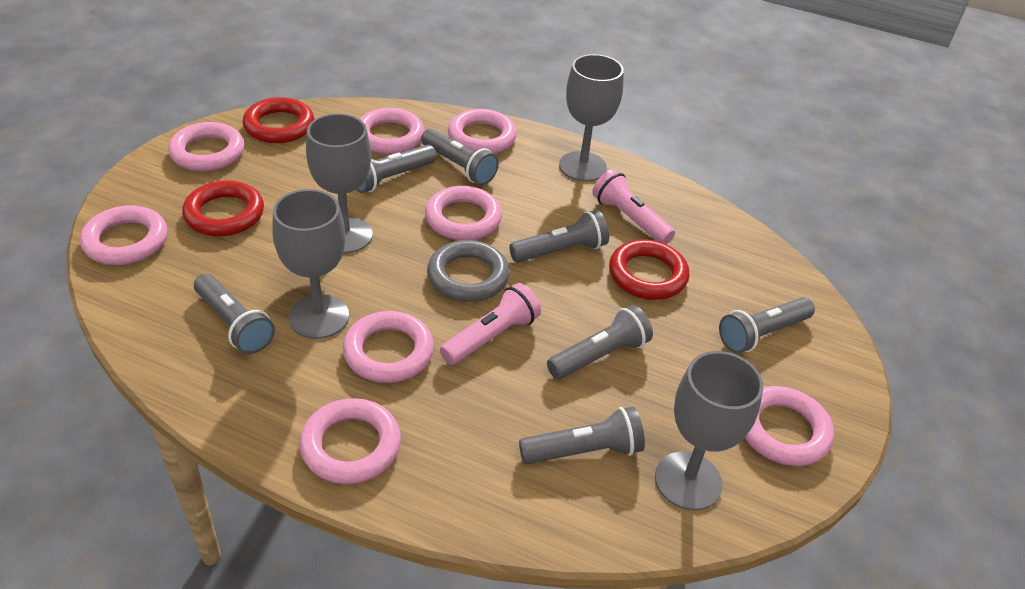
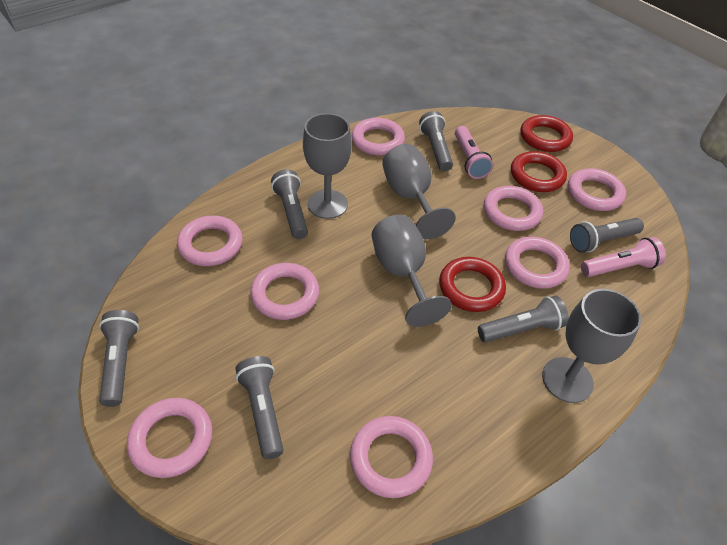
grey flashlight: [194,274,275,354] [356,145,437,193] [421,129,499,185] [509,210,609,262] [519,407,645,464] [547,305,653,379] [719,297,815,354] = 7 -> [99,310,139,407] [236,356,283,459] [271,169,308,239] [419,111,453,171] [478,295,569,342] [570,218,644,253] = 6
grey ring: [427,240,510,302] = 1 -> none = 0

